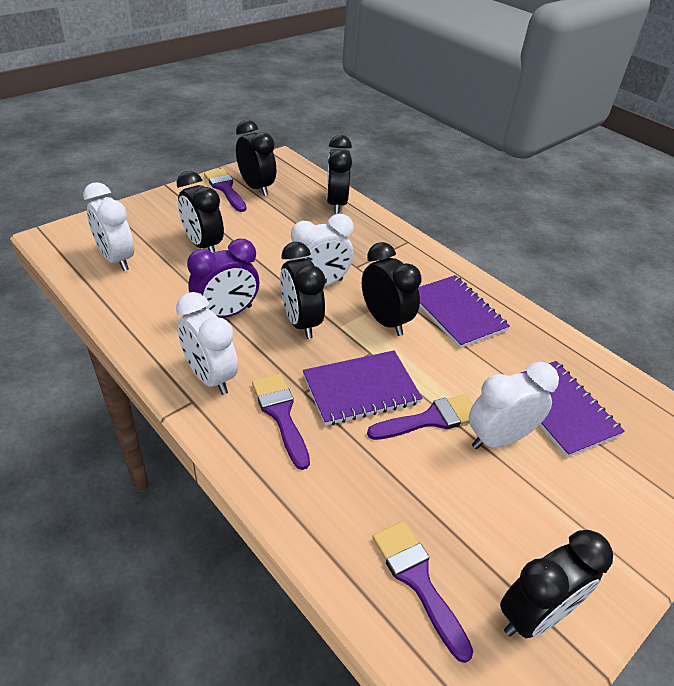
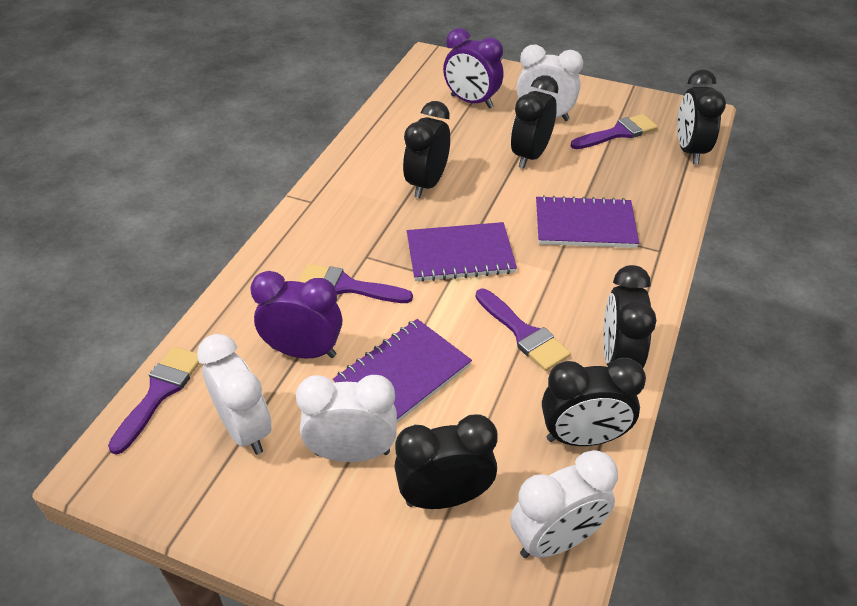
purple clock: [187,239,259,318] = 1 -> [250,271,342,359] [443,28,504,109] = 2

